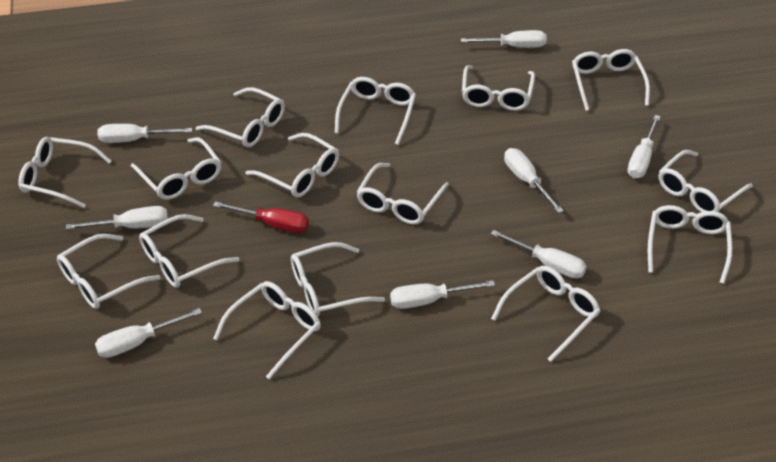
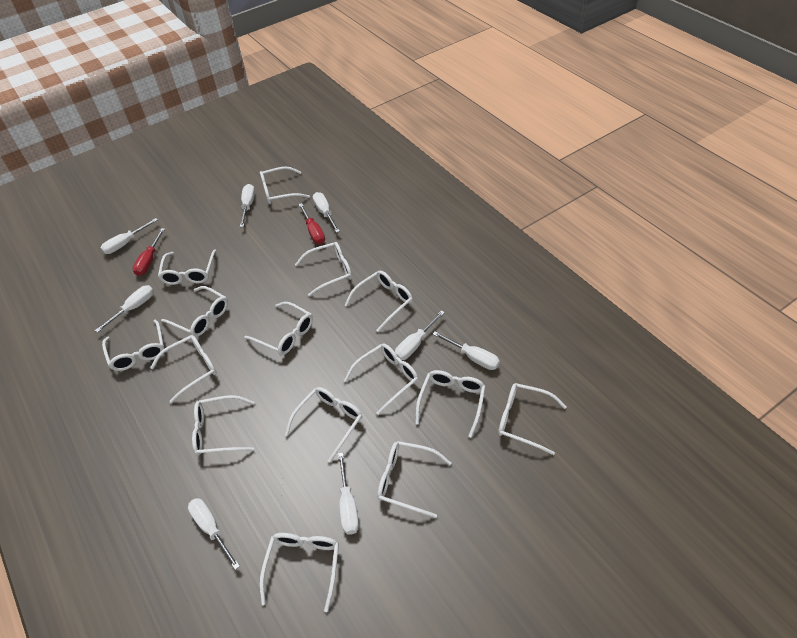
red screwdriver: [213,202,309,233] = 1 -> [133,228,165,276] [298,203,325,244] = 2

